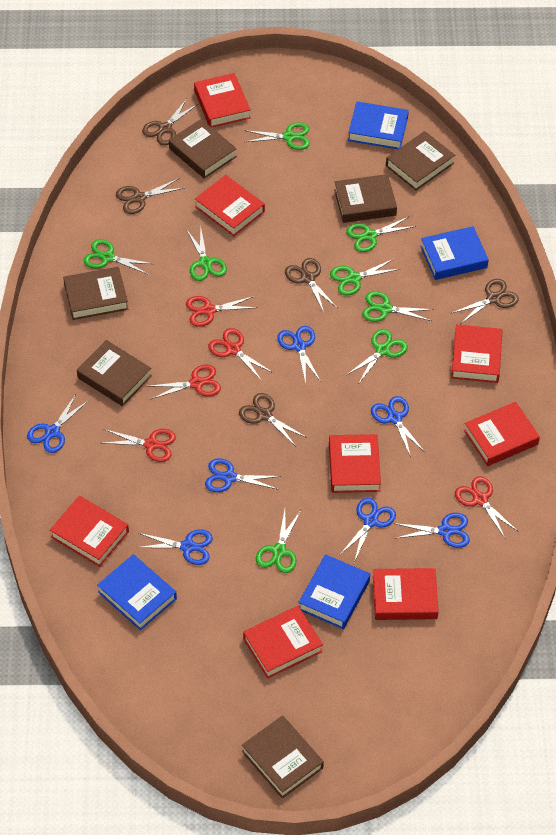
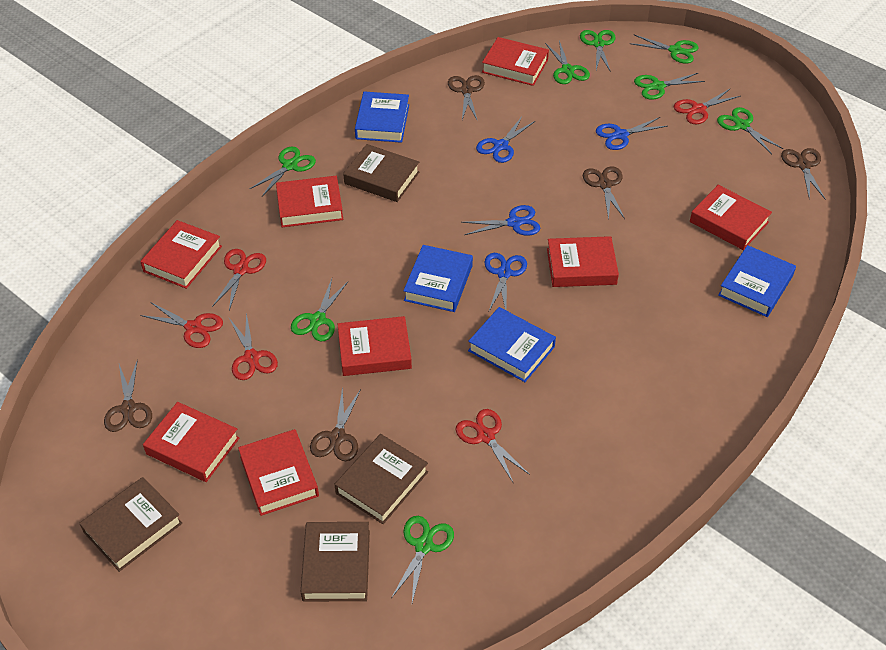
blue scissors: [27,394,89,453] [135,529,213,565] [205,458,281,492] [277,326,321,384] [340,498,396,562] [371,396,425,457] [394,513,470,548] = 7 -> [461,205,540,236] [476,117,535,163] [484,253,527,311] [596,117,667,150] = 4
brown book: [63,267,128,320] [77,340,152,406] [169,119,237,179] [242,715,324,799] [334,174,397,223] [386,131,455,190] = 6 -> [79,477,182,572] [301,522,370,602] [334,434,428,524] [343,144,420,202] = 4

